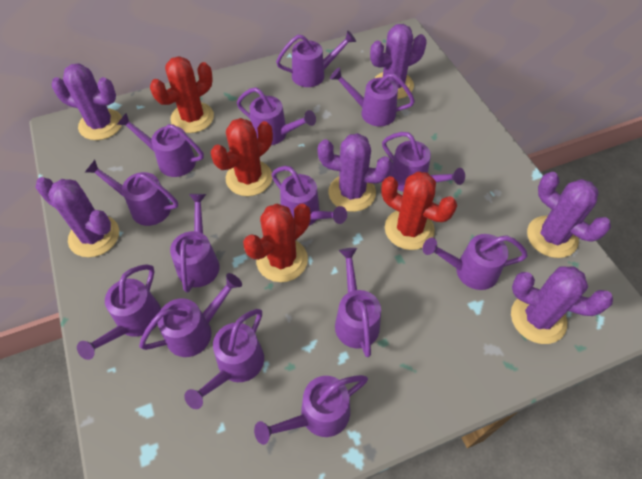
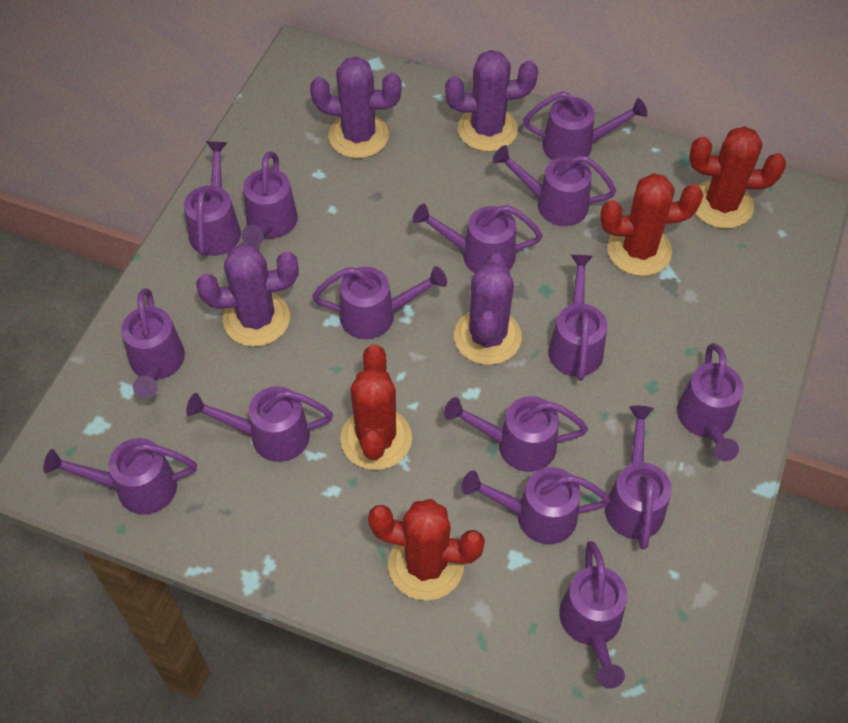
purple cactus: [35,177,119,257] [52,63,122,140] [318,133,392,212] [370,24,427,99] [511,266,613,344] [527,172,611,258] = 6 -> [196,244,299,347] [310,56,402,158] [445,50,538,152] [454,253,522,365] = 4
purple watering can: [77,264,161,360] [84,160,178,226] [117,113,204,177] [139,273,242,357] [170,194,220,293] [184,309,264,409] [237,87,316,145] [254,375,368,445] [271,166,347,226] [276,30,356,87] [330,67,415,126] [335,248,381,357] [382,132,465,192] [423,234,528,290] = 14 -> [43,438,197,515] [121,288,185,399] [184,141,241,256] [186,386,333,462] [242,151,298,247] [312,266,447,339] [413,204,543,273] [444,396,588,472] [461,467,610,544] [492,145,616,226] [523,91,647,160] [548,255,607,381] [559,541,627,689] [605,406,672,550] [677,343,743,461] = 15

